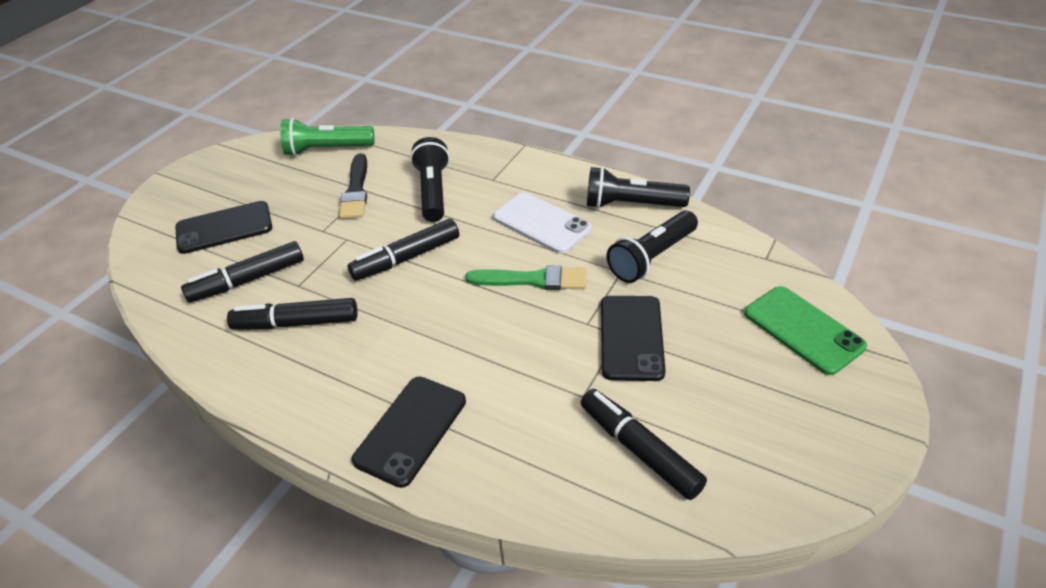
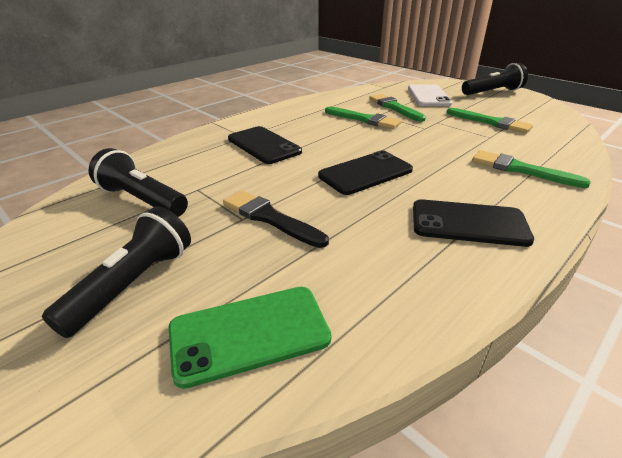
black marker: [181,241,304,303] [227,298,358,330] [348,219,459,281] [581,389,707,500] = 4 -> none = 0
green brush: [465,265,587,290] = 1 -> [325,107,401,129] [369,94,426,122] [447,108,533,133] [472,150,591,188] = 4
green flashlight: [280,118,374,156] = 1 -> none = 0

